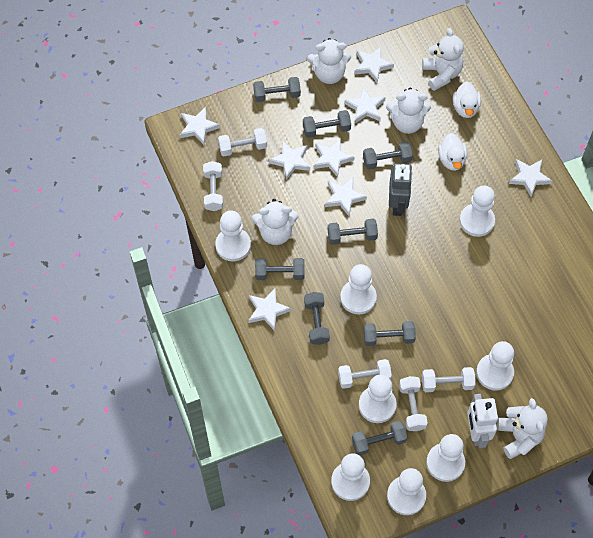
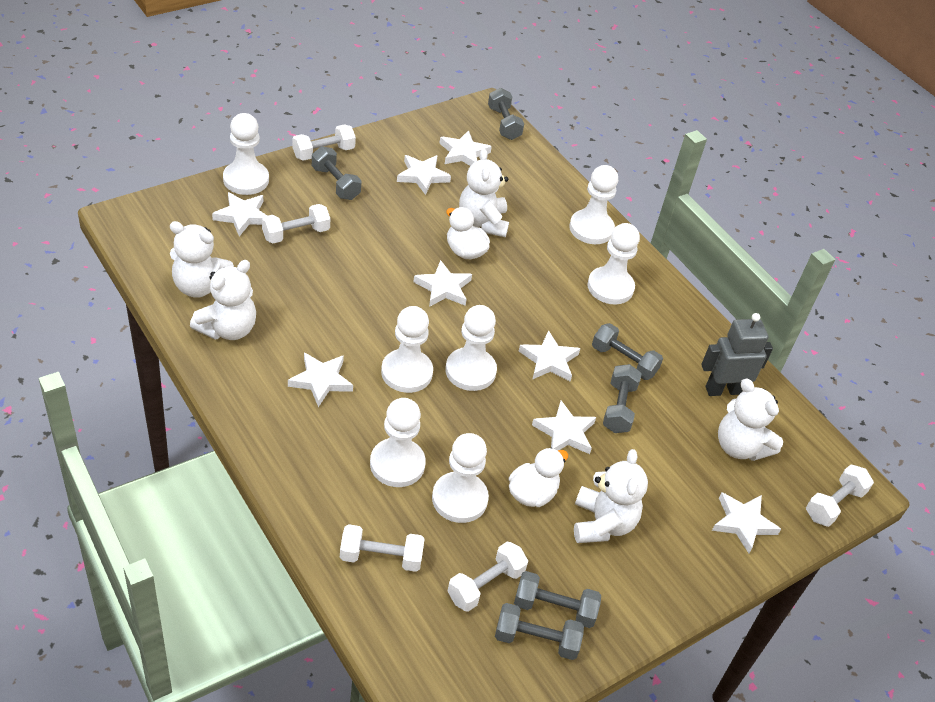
grey dumbbell: [253,77,301,102] [255,258,304,280] [303,110,351,138] [304,292,330,345] [328,219,378,245] [352,421,407,456] [363,141,413,170] [363,321,416,346] = 8 -> [312,146,362,200] [488,88,524,140] [495,603,584,660] [514,571,601,628] [592,323,663,380] [603,364,641,433] = 6
white pawn: [215,211,251,261] [331,453,370,501] [340,264,377,315] [359,375,397,423] [387,468,426,515] [426,434,465,482] [459,186,495,237] [476,341,514,391] = 8 -> [223,113,269,195] [370,398,426,487] [381,306,433,393] [432,433,489,523] [445,305,497,391] [569,165,618,244] [587,223,640,304] = 7
white robot: [467,394,498,448] = 1 -> none = 0

